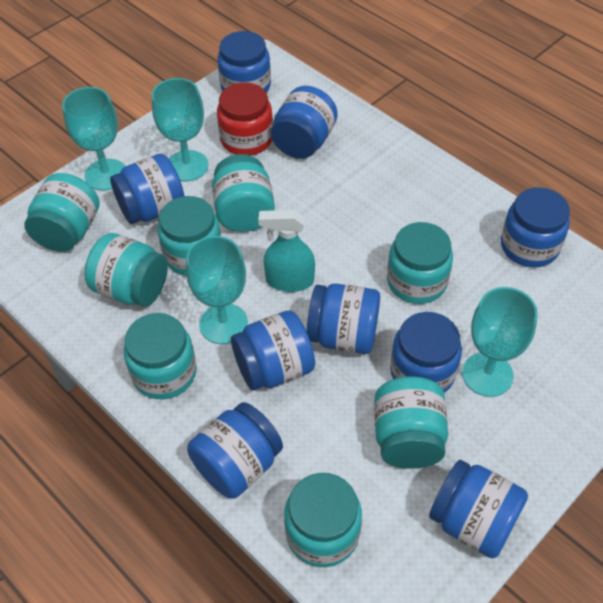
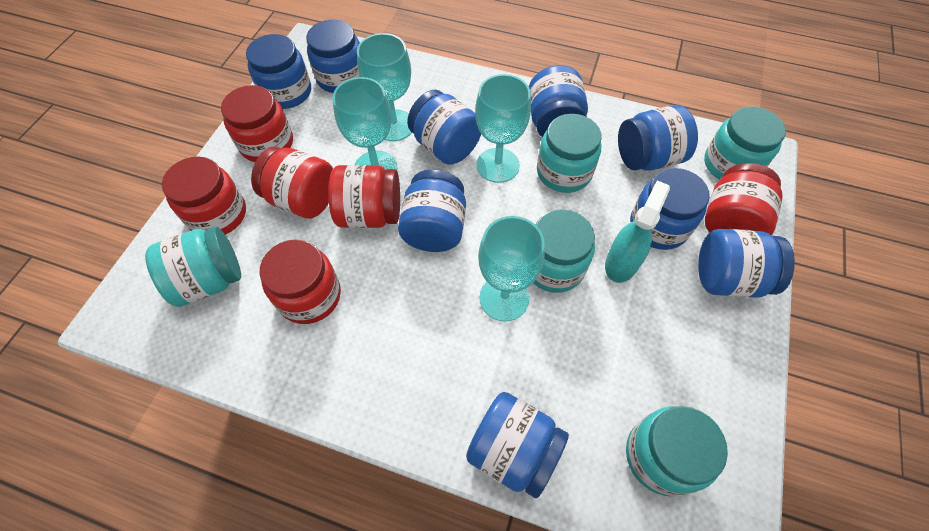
red jar: [217,82,273,156] = 1 -> [162,156,246,235] [221,85,293,162] [251,146,333,219] [260,240,341,324] [328,165,400,228] [705,163,782,235] = 6
turquoise jar: [24,173,99,252] [85,233,168,307] [124,313,197,399] [158,196,221,276] [212,154,275,232] [284,473,362,567] [374,377,448,469] [387,222,453,304] = 8 -> [145,227,241,307] [533,209,595,293] [537,114,601,193] [626,406,728,496] [704,106,786,180] = 5

